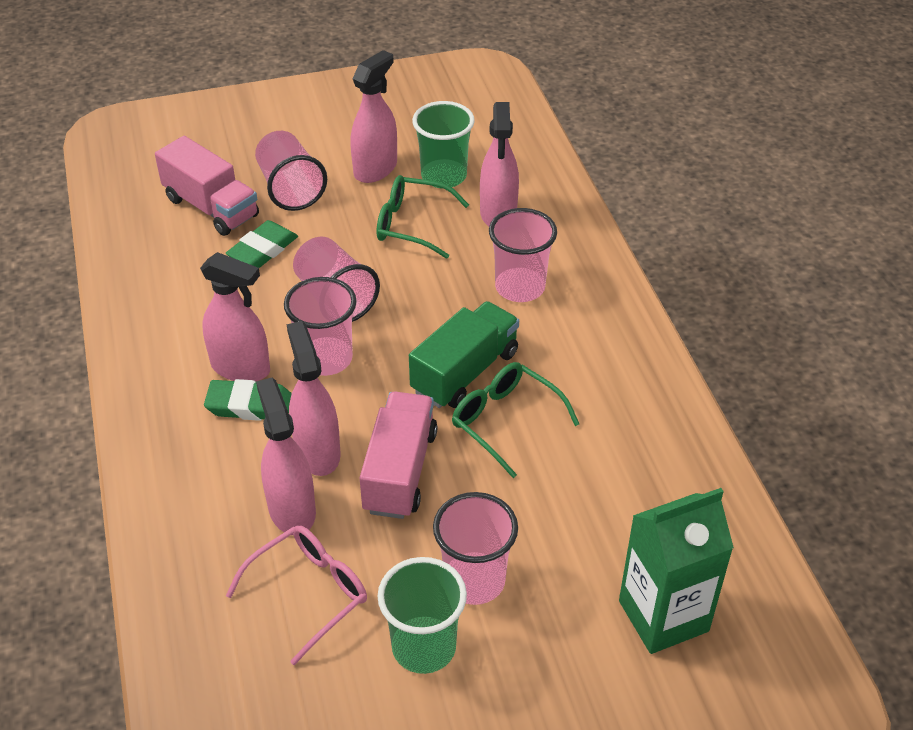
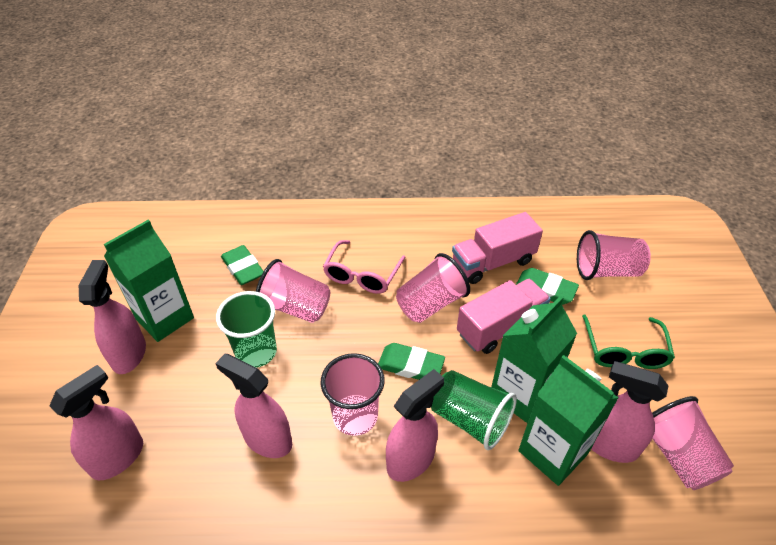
green carton: [619,488,734,654] = 1 -> [104,220,194,342] [491,295,577,423] [518,355,619,486] = 3
green eraser: [204,379,292,421] [226,220,298,268] = 2 -> [221,245,264,285] [378,343,445,380] [516,268,579,305] = 3
green glasses: [376,175,469,259] [452,362,579,478] = 2 -> [582,315,675,369] = 1
green truck: [409,301,519,408] = 1 -> none = 0

